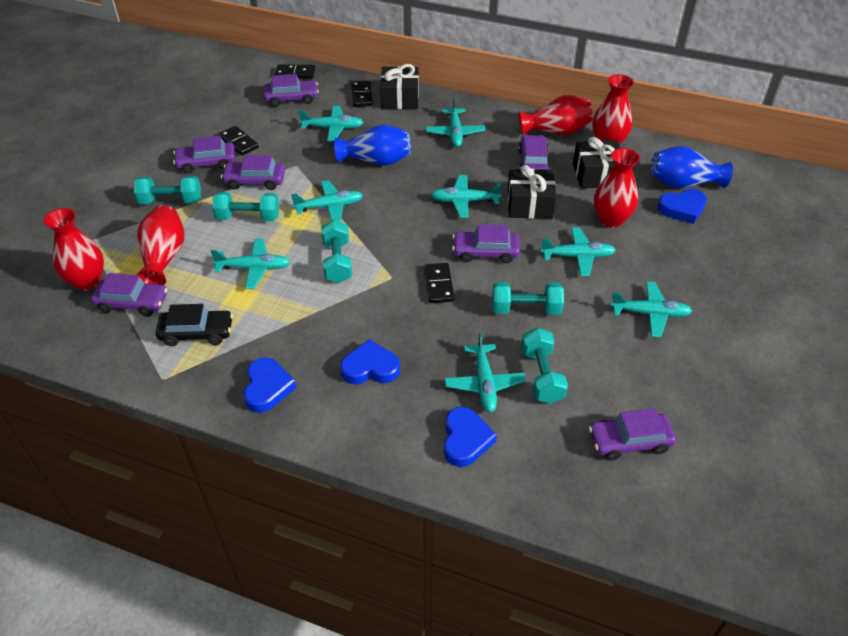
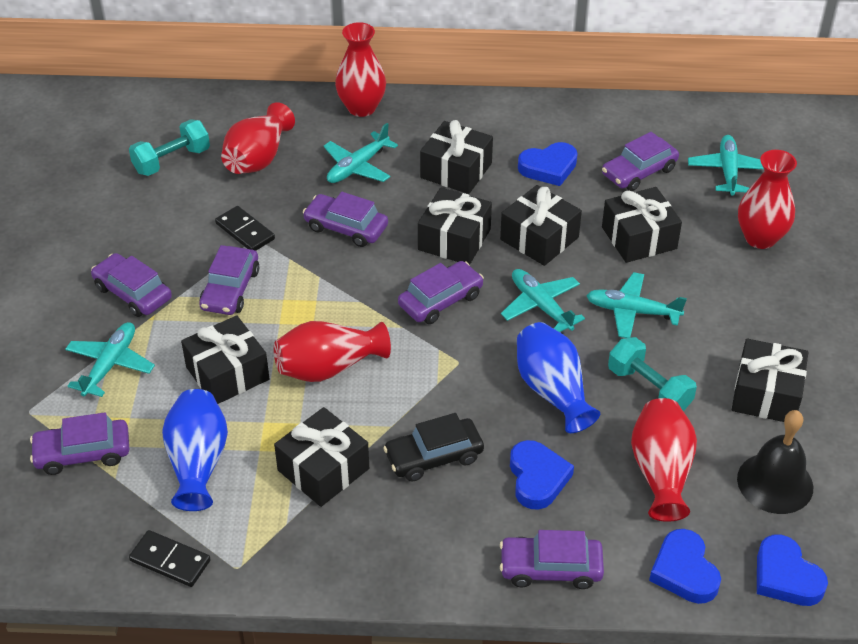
black bell: none = 0 -> [737,410,813,514] = 1
black domino: [219,126,259,155] [275,64,315,79] [351,81,373,107] [424,263,455,303] = 4 -> [129,530,211,587] [215,206,275,251] = 2
black gift: [380,64,419,109] [508,165,556,219] [573,137,620,189] = 3 -> [181,315,269,404] [274,407,369,507] [418,188,492,265] [420,120,493,194] [500,185,582,266] [602,187,682,263] [732,338,808,422] = 7
turquoise dumbbell: [134,176,201,204] [212,192,279,221] [321,220,352,283] [492,282,564,315] [521,328,568,404] = 5 -> [129,119,210,176] [608,337,697,412] = 2
turquoise plane: [211,239,290,289] [291,180,363,222] [298,106,364,141] [426,97,486,147] [431,175,502,218] [445,332,526,412] [540,227,616,276] [610,281,692,338] = 8 -> [65,322,155,397] [324,123,398,183] [501,269,585,332] [586,272,687,338] [688,135,764,196] = 5

